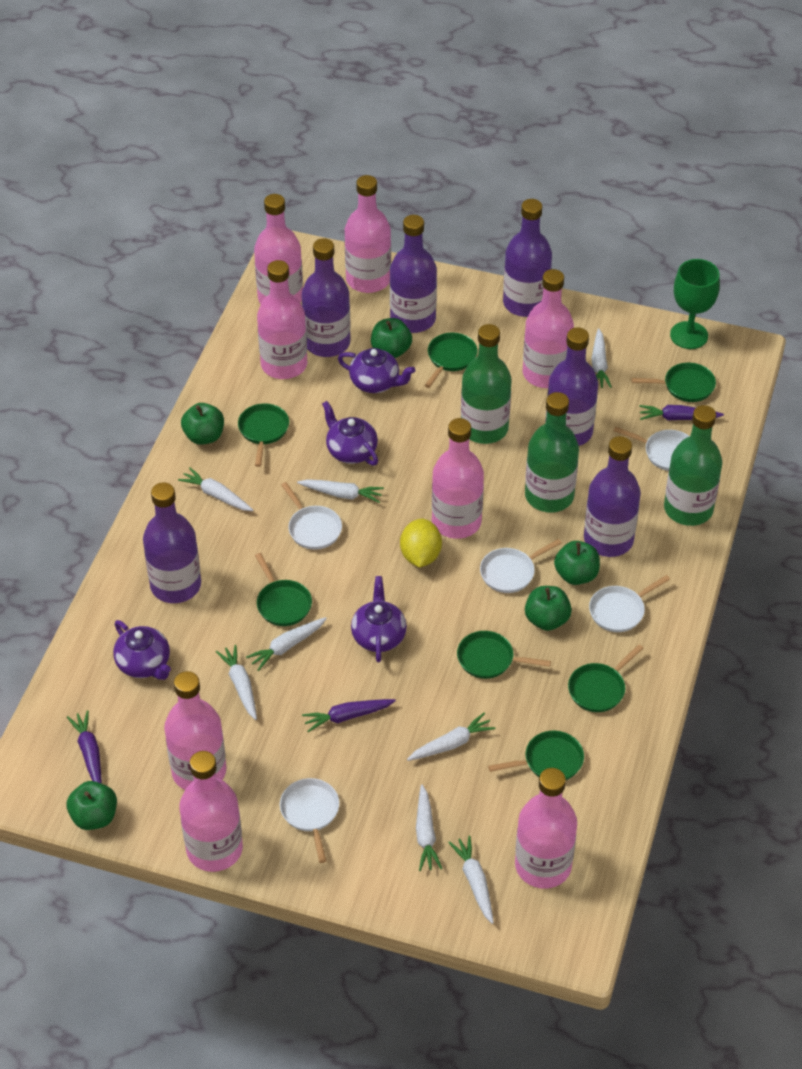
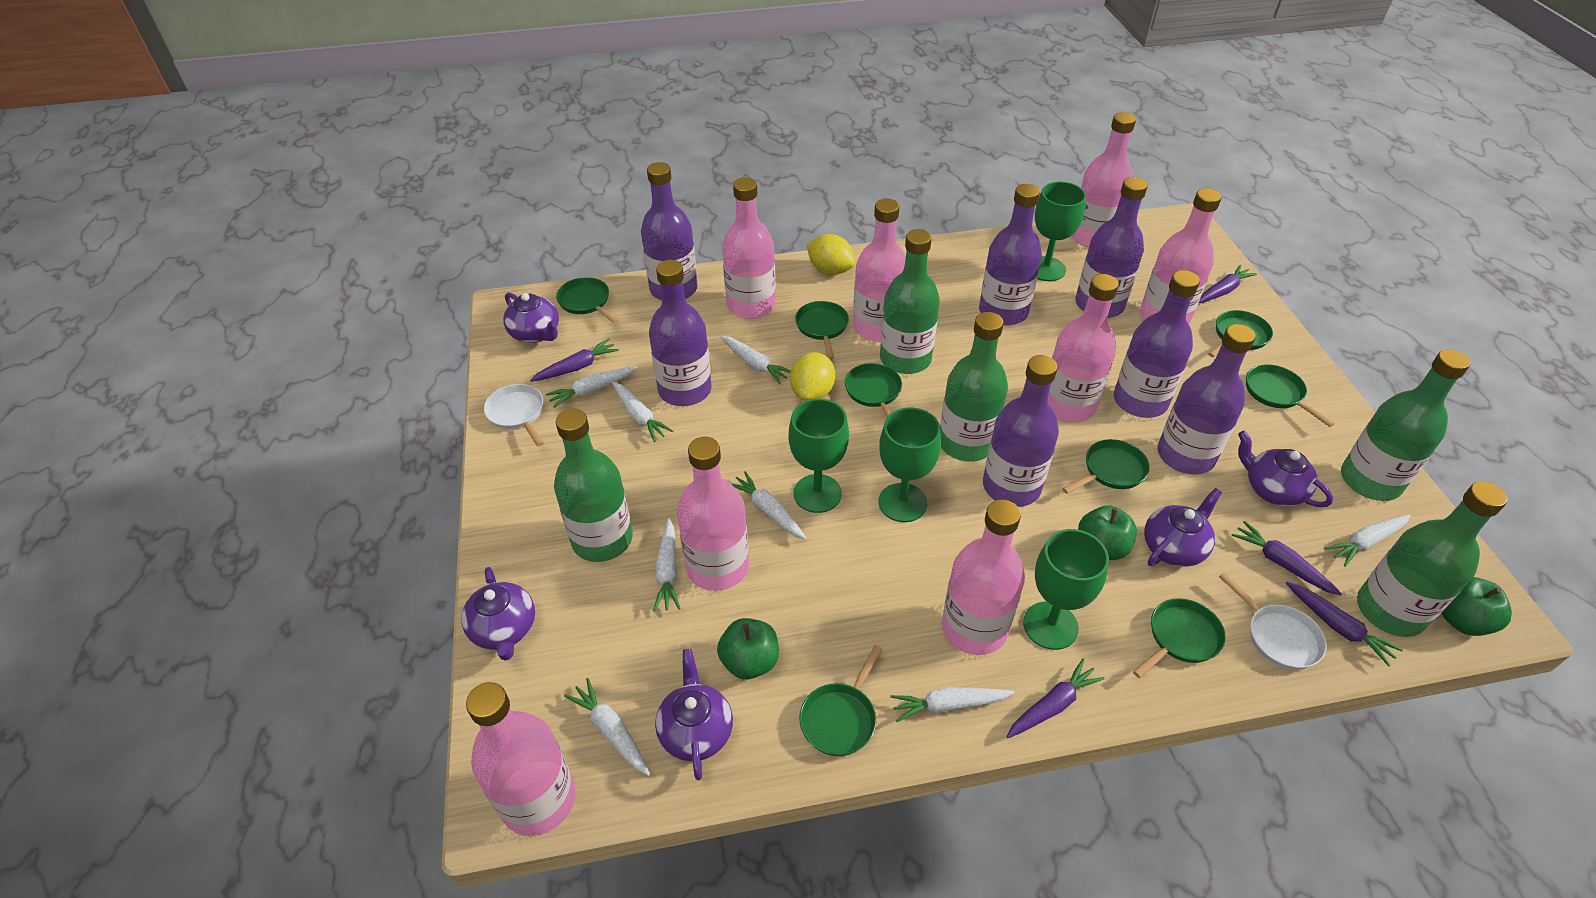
green apple: [67,781,117,830] [181,403,224,445] [371,318,412,358] [525,586,572,631] [554,541,600,585] = 5 -> [717,618,779,680] [1078,506,1137,560] [1441,577,1512,636] = 3
green bottle: [461,324,512,444] [525,392,579,512] [664,405,722,526] = 3 -> [554,409,633,562] [880,229,940,374] [940,312,1008,462] [1341,349,1470,501] [1357,481,1507,637] = 5
green goblet: [670,259,720,349] = 1 -> [789,399,849,513] [879,407,941,522] [1023,529,1109,650] [1035,182,1086,281] = 4
green pan: [238,403,289,467] [255,553,312,626] [425,333,478,388] [457,631,551,679] [488,731,584,780] [568,644,643,712] [632,363,716,402] = 7 -> [556,277,619,324] [795,301,849,360] [799,645,883,756] [845,363,902,417] [1062,439,1150,494] [1133,598,1226,678] [1208,310,1273,357] [1246,364,1334,427] = 8
purple bottle: [143,482,201,603] [302,238,351,357] [390,215,437,333] [503,199,552,317] [545,327,598,446] [584,436,641,557] = 6 -> [641,162,698,300] [649,260,712,406] [979,184,1042,326] [983,355,1059,507] [1075,177,1148,318] [1114,270,1200,418] [1157,324,1256,475] = 7
purple carrot: [67,711,102,784] [302,699,396,732] [639,405,724,421] = 3 -> [530,339,619,382] [1006,659,1105,738] [1198,265,1257,304] [1231,521,1342,595] [1286,582,1403,666] = 5
purple teapot: [113,620,171,680] [322,401,378,466] [338,348,415,393] [351,576,407,662] = 4 -> [461,567,535,661] [503,292,559,343] [655,649,733,780] [1144,488,1222,567] [1238,431,1333,507] = 5
white pan: [280,778,339,863] [281,482,342,550] [480,539,562,593] [589,575,670,632] [614,427,690,471] = 5 -> [484,384,544,447] [1219,572,1327,670] = 2
yellow lemon: [400,519,442,568] = 1 -> [790,352,835,401] [806,234,855,275] = 2

